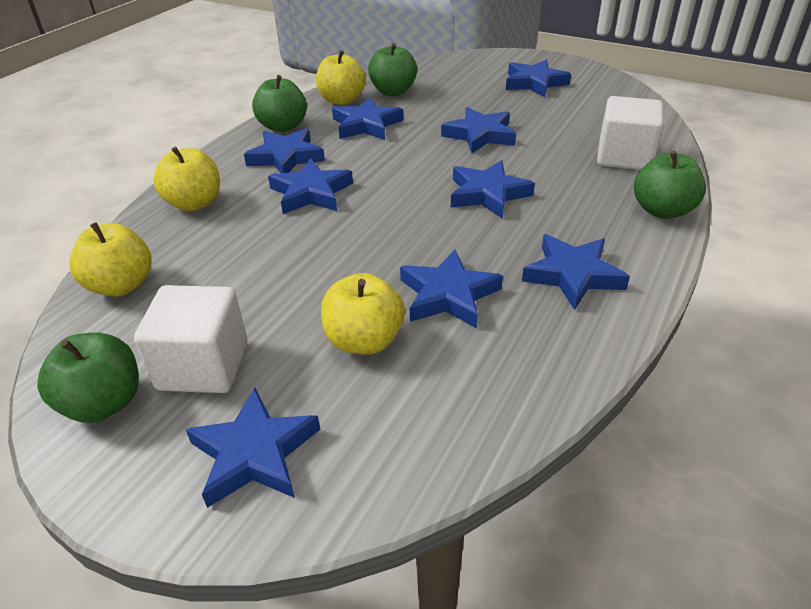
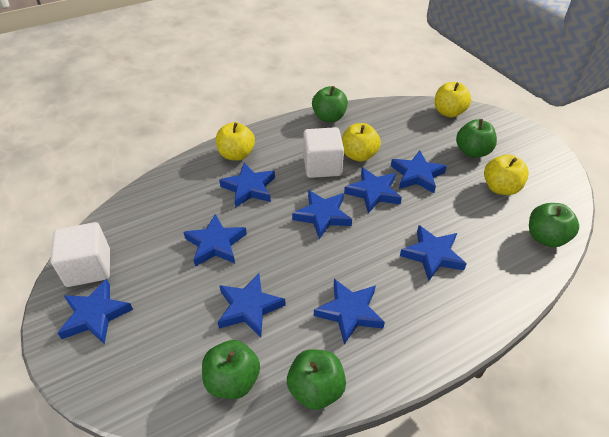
green apple: [37,333,139,423] [252,75,307,132] [368,43,417,96] [634,151,706,219] = 4 -> [202,340,260,399] [287,349,346,410] [312,86,348,122] [456,119,497,158] [529,203,579,247] = 5

